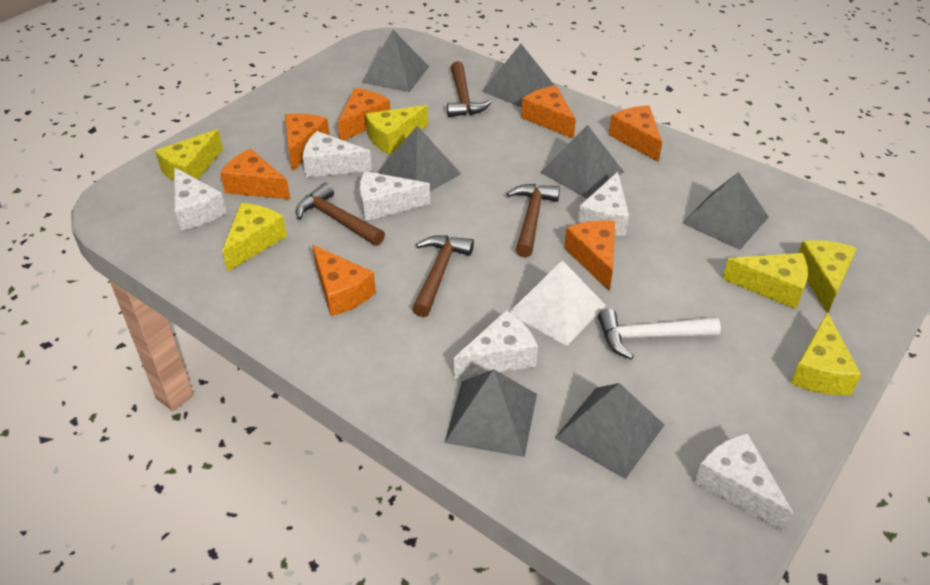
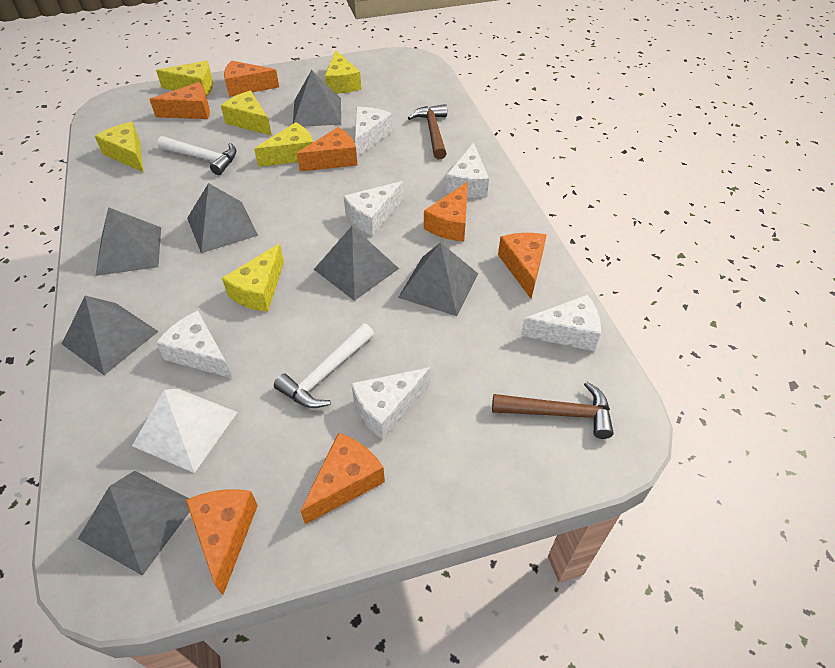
brown hammer: [296,183,385,246] [412,235,474,317] [447,61,492,117] [507,184,560,257] = 4 -> [408,104,447,159] [492,382,614,439] = 2
white hammer: [598,309,721,360] = 1 -> [157,136,237,175] [274,323,374,408] = 2

